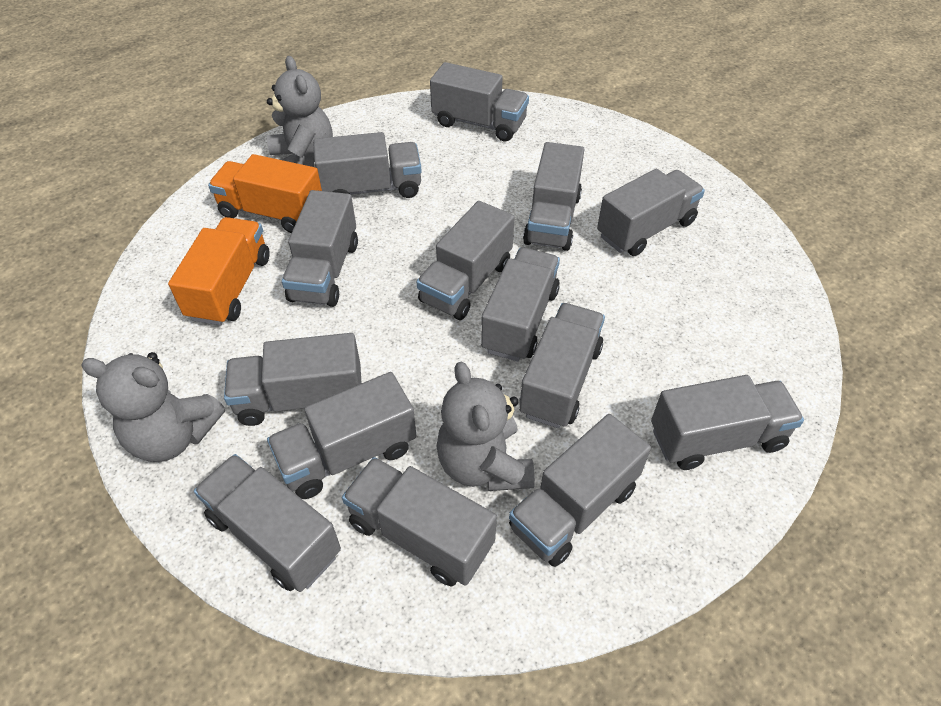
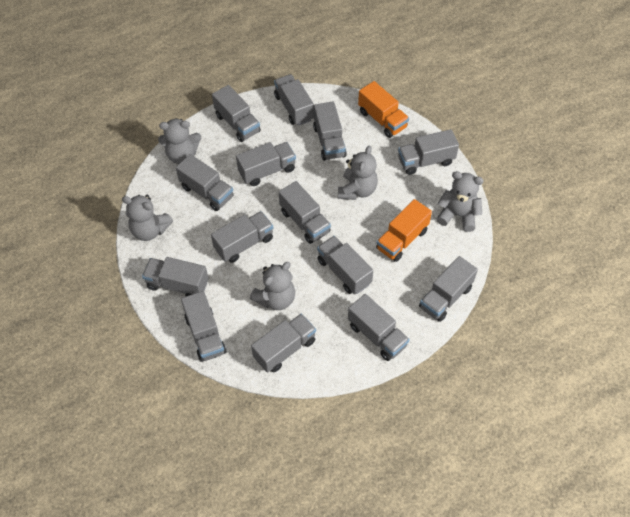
grey teddy bear: [81,352,225,462] [267,56,333,167] [436,361,535,491] = 3 -> [122,195,173,241] [158,118,202,164] [250,262,295,310] [338,146,378,200] [437,171,484,232] = 5

